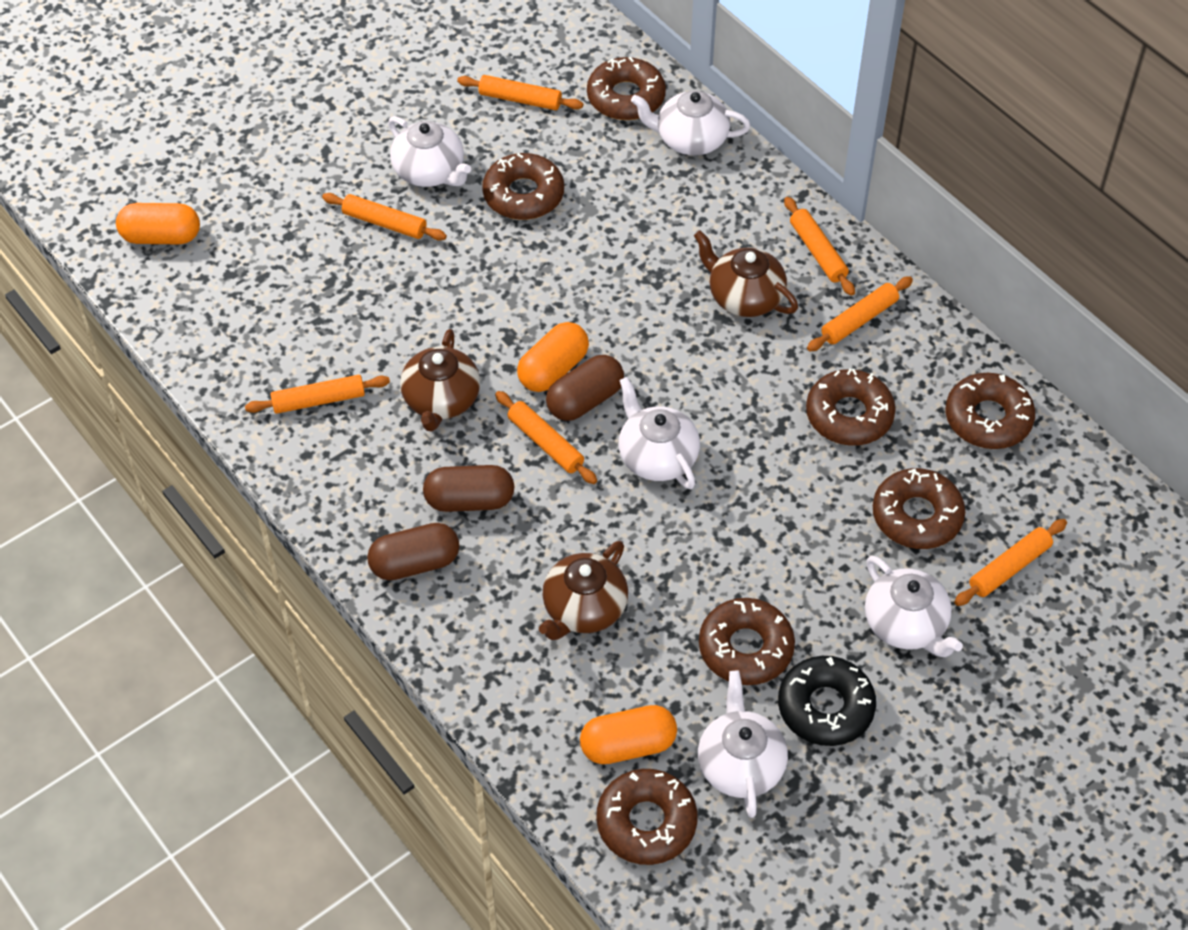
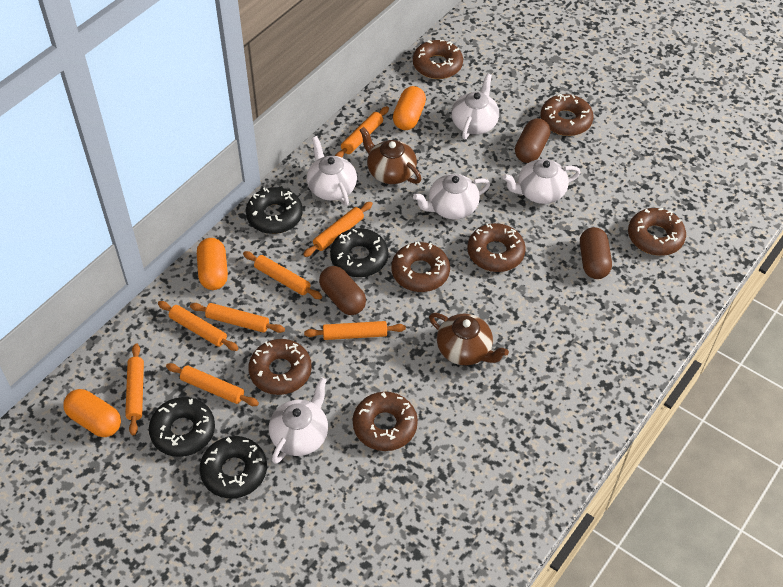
black donut: [778,656,876,746] = 1 -> [149,397,215,457] [200,436,267,499] [246,187,303,234] [330,228,388,277] = 4
brown teapot: [400,329,480,431] [539,541,628,640] [694,230,798,317] = 3 -> [359,127,421,184] [429,313,509,365] = 2
orange rolling pin: [245,375,390,414] [322,193,447,241] [457,75,583,110] [495,391,597,484] [784,197,855,296] [807,276,913,351] [954,519,1067,606] = 7 -> [125,343,144,435] [158,301,239,351] [166,363,259,406] [190,303,285,333] [243,251,322,299] [303,202,373,257] [304,321,406,340] [335,106,389,157] = 8

